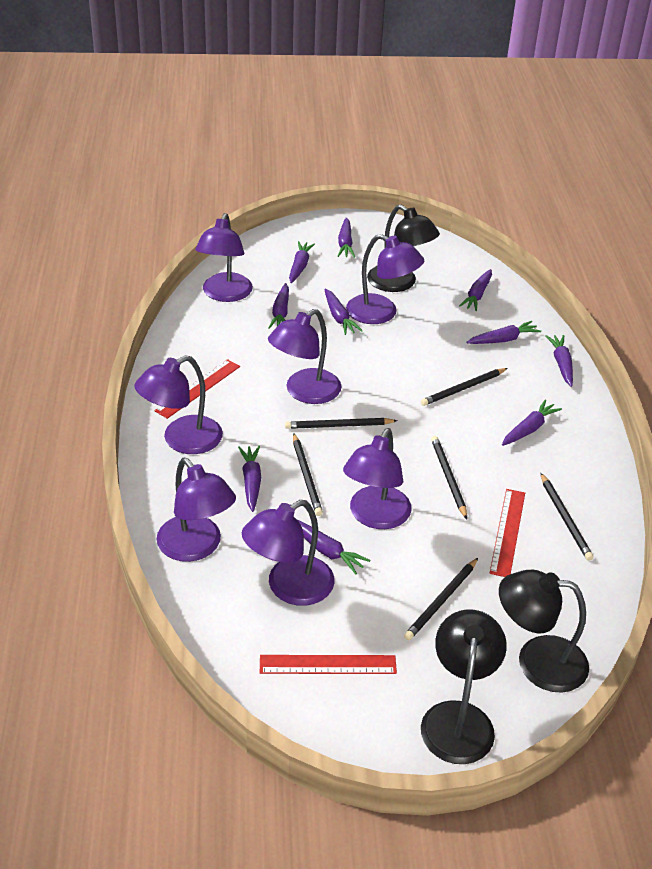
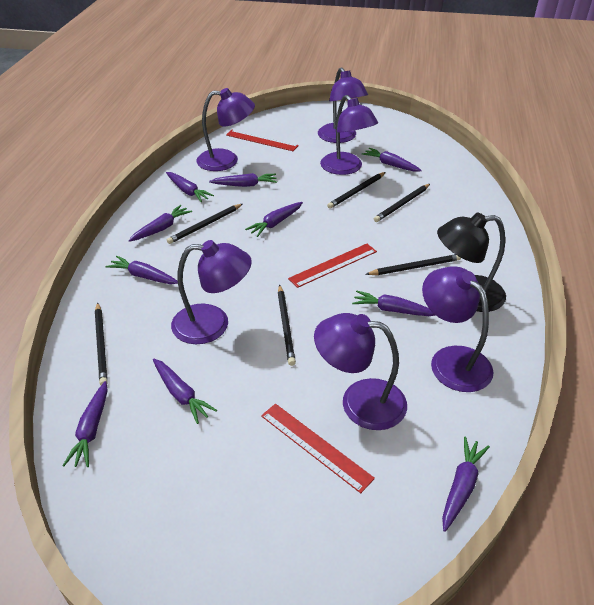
black lamp: [367,205,440,292] [421,609,507,764] [499,570,589,693] = 3 -> [437,212,506,312] = 1
purple lamp: [135,355,223,454] [157,458,236,562] [195,213,253,302] [242,500,335,606] [268,309,342,404] [343,428,412,529] [346,234,424,324] = 7 -> [171,240,252,344] [197,88,255,171] [314,313,407,430] [318,67,368,143] [320,95,378,175] [422,266,494,392] = 6

